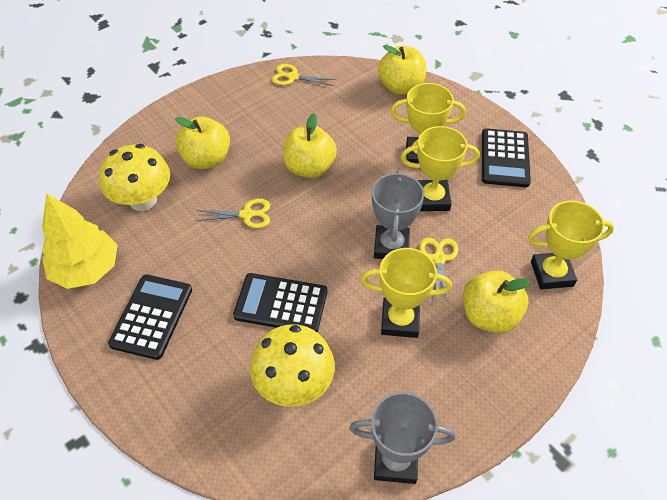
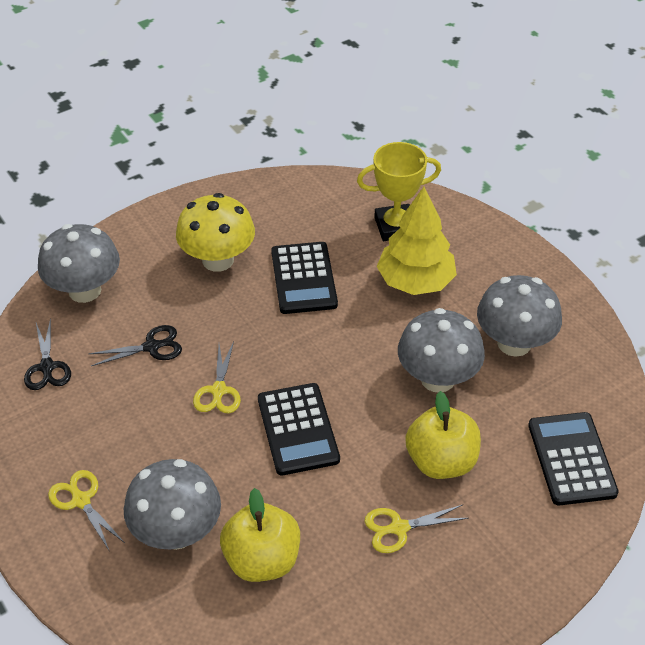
black scissors: none = 0 -> [24,318,71,390] [89,325,182,366] = 2
grey mushroom: none = 0 -> [38,224,120,303] [124,459,221,550] [398,308,485,393] [477,275,562,357] = 4
grey trophy: [350,392,455,484] [372,171,424,259] = 2 -> none = 0
yellow apple: [175,116,230,169] [283,113,337,178] [378,45,426,95] [463,270,531,333] = 4 -> [220,488,300,582] [405,391,481,479] = 2
yellow mushroom: [99,144,170,211] [250,325,335,407] = 2 -> [176,193,255,272] = 1
yellow trophy: [361,248,452,338] [391,83,466,163] [401,126,480,211] [528,201,614,289] = 4 -> [357,142,441,241] = 1

